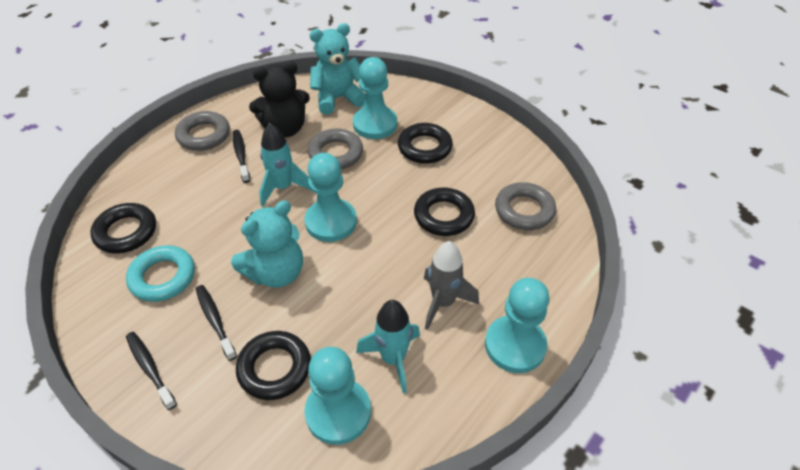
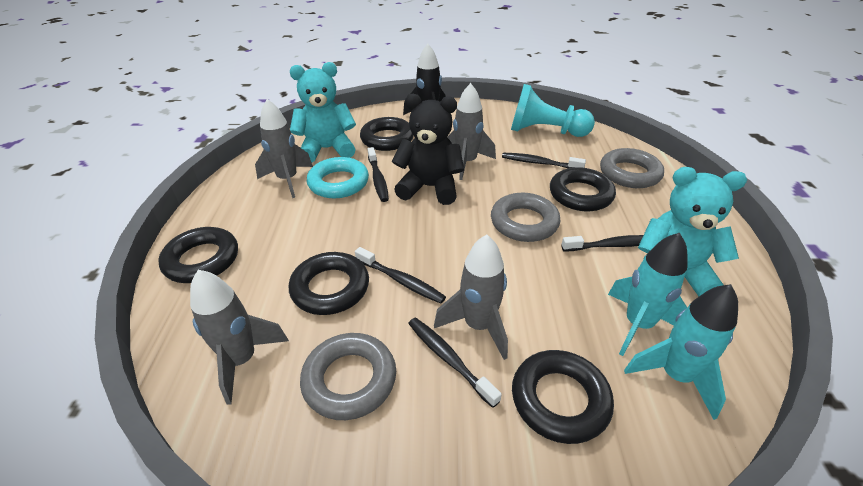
black ring: [90,203,156,253] [236,331,311,400] [398,123,453,164] [414,188,475,236] = 4 -> [158,227,238,283] [289,252,369,315] [360,117,413,151] [512,350,614,444] [550,167,616,211] = 5
black rocket: none = 0 -> [403,44,445,115] = 1
black toothbrush: [126,332,177,410] [196,285,237,361] [233,130,250,183] = 3 -> [355,247,446,304] [368,147,389,202] [408,317,502,408] [502,153,586,168] [561,235,643,251] = 5
grey rocket: [424,241,479,330] = 1 -> [190,270,289,405] [255,99,313,198] [434,234,508,360] [447,83,496,180] = 4
turquoise pawn: [304,347,371,445] [305,153,357,242] [353,57,397,139] [485,278,550,373] = 4 -> [511,84,595,137] = 1

